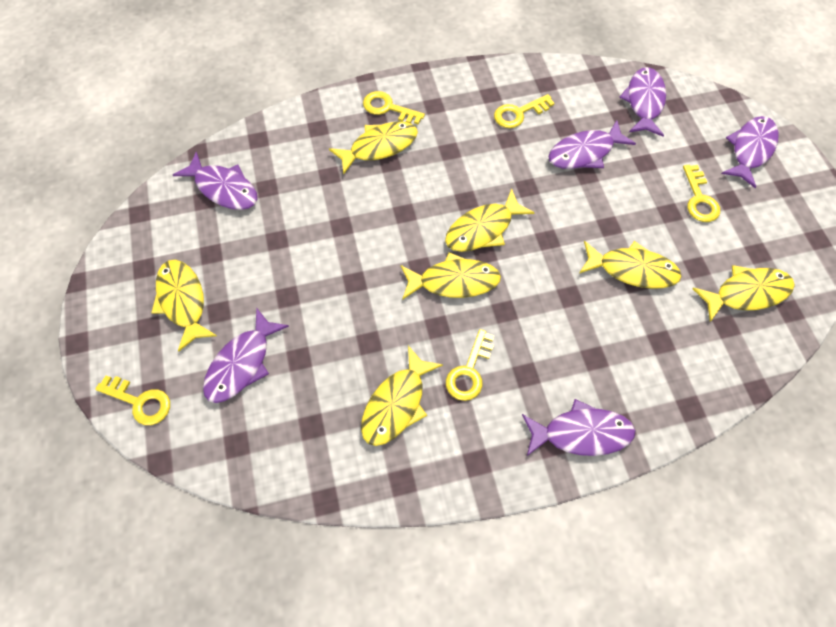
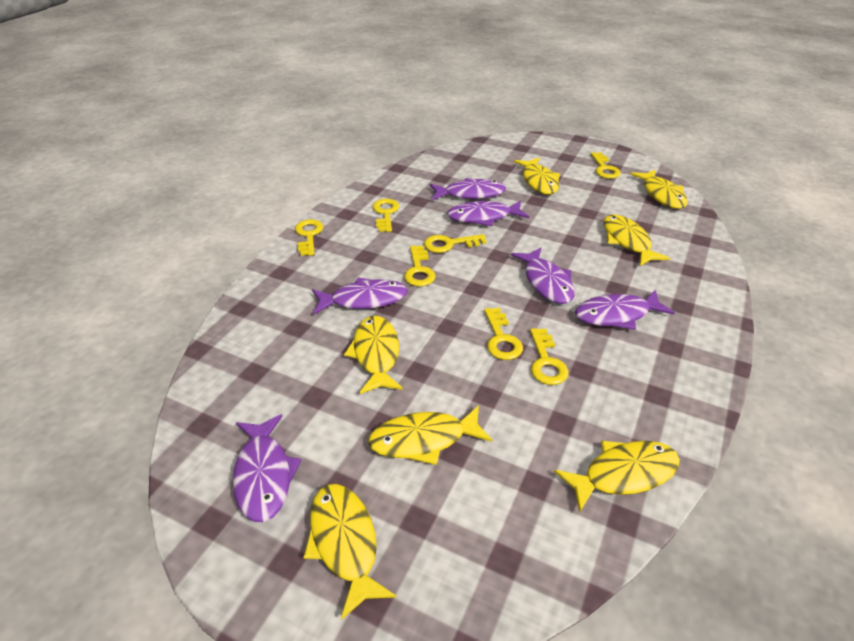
yellow key: [95,376,170,425] [363,91,425,125] [446,329,494,401] [494,94,554,128] [683,165,720,222] = 5 -> [295,219,323,256] [373,199,399,232] [404,246,436,286] [424,234,487,253] [484,308,523,360] [530,328,569,385] [590,152,621,179] = 7

